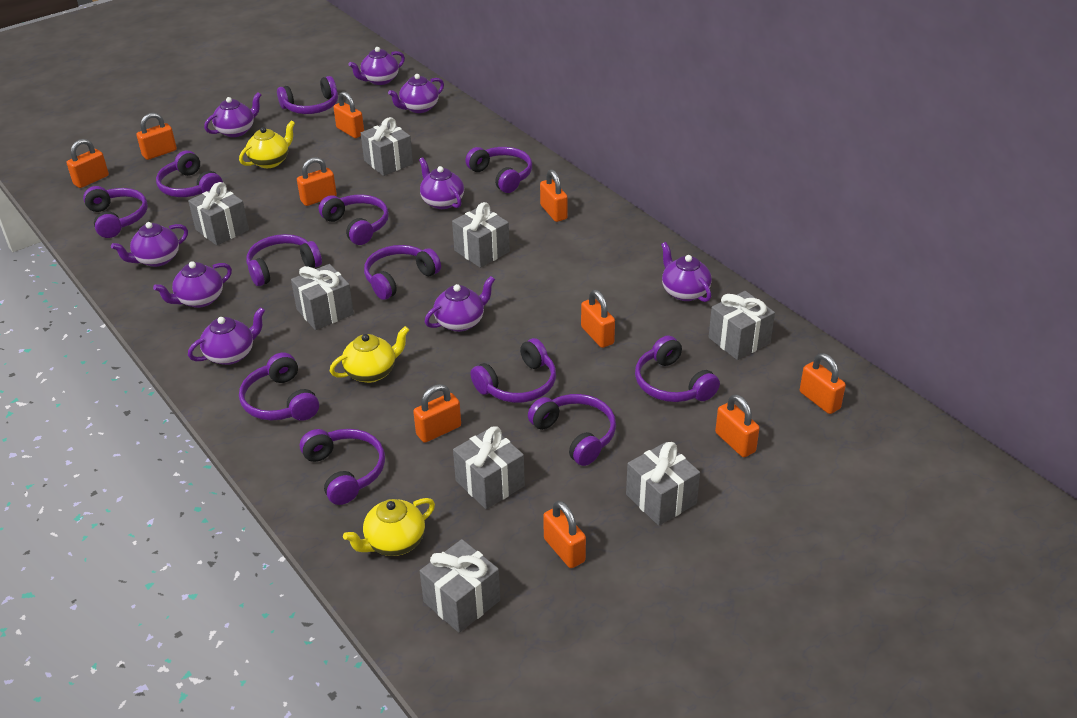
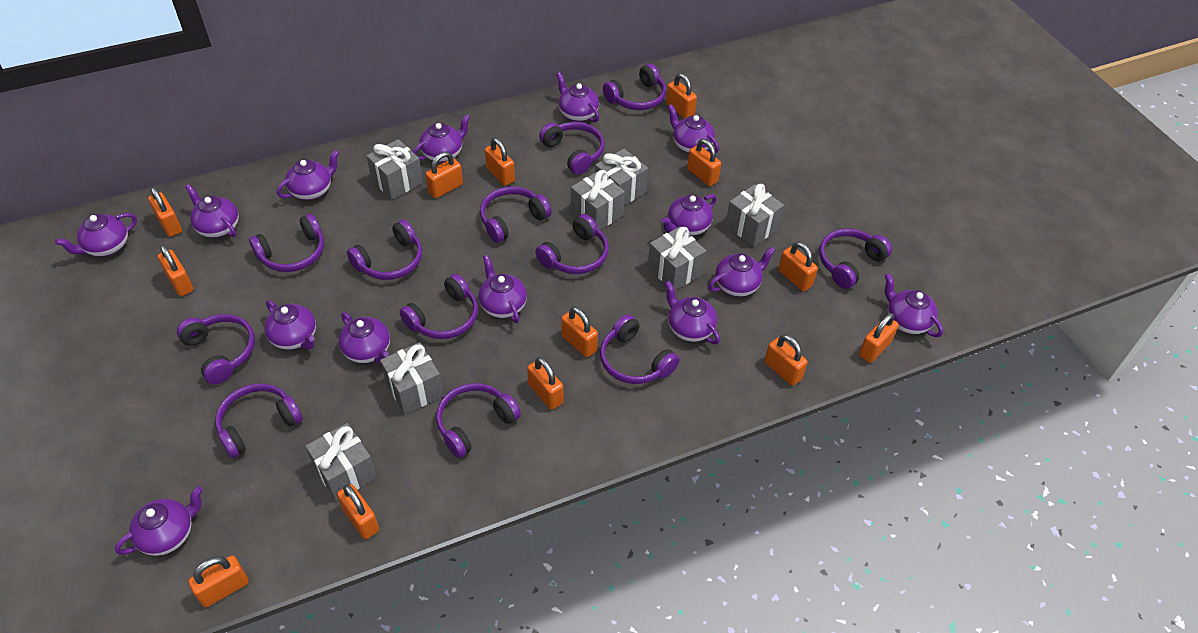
grey gift: [188,182,249,245] [291,264,354,330] [361,117,413,176] [420,539,500,633] [452,202,510,268] [453,426,525,509] [626,442,700,526] [709,291,775,360] = 8 -> [305,423,377,501] [366,139,423,200] [380,342,444,414] [571,170,625,230] [595,149,648,205] [648,227,706,290] [725,184,784,247] = 7
orange padlock: [67,139,109,188] [136,113,177,160] [297,157,337,206] [333,91,364,138] [413,384,461,443] [540,170,568,222] [543,501,586,568] [581,290,615,348] [715,394,760,457] [800,353,846,414] = 10 -> [148,187,182,237] [158,245,194,296] [188,555,249,607] [337,484,379,539] [425,152,463,198] [485,138,515,186] [527,357,563,410] [561,307,598,357] [666,73,697,119] [687,139,721,186] [764,334,808,386] [778,241,818,291] [859,313,899,363] = 13
purple teapot: [111,222,188,267] [153,261,232,308] [188,307,265,365] [204,92,261,137] [348,47,405,85] [388,74,444,113] [419,157,464,209] [425,276,495,332] [661,242,712,302] = 9 -> [55,213,137,257] [115,486,203,556] [185,184,239,238] [264,300,316,350] [277,150,339,200] [339,312,390,364] [413,114,470,162] [478,255,527,323] [556,72,599,122] [661,194,717,236] [665,281,720,344] [668,104,719,153] [708,247,775,297] [884,273,943,337] = 14
yellow teapot: [239,120,295,168] [330,326,409,383] [343,498,435,556] = 3 -> none = 0

